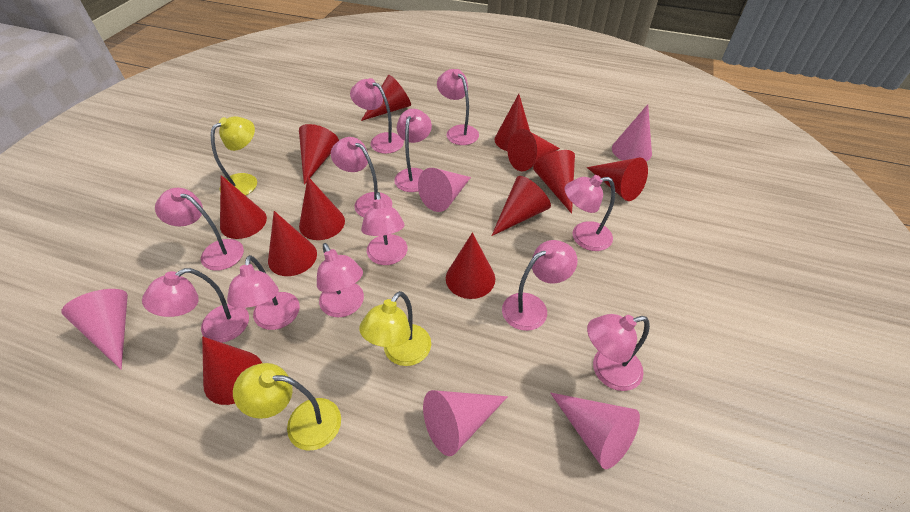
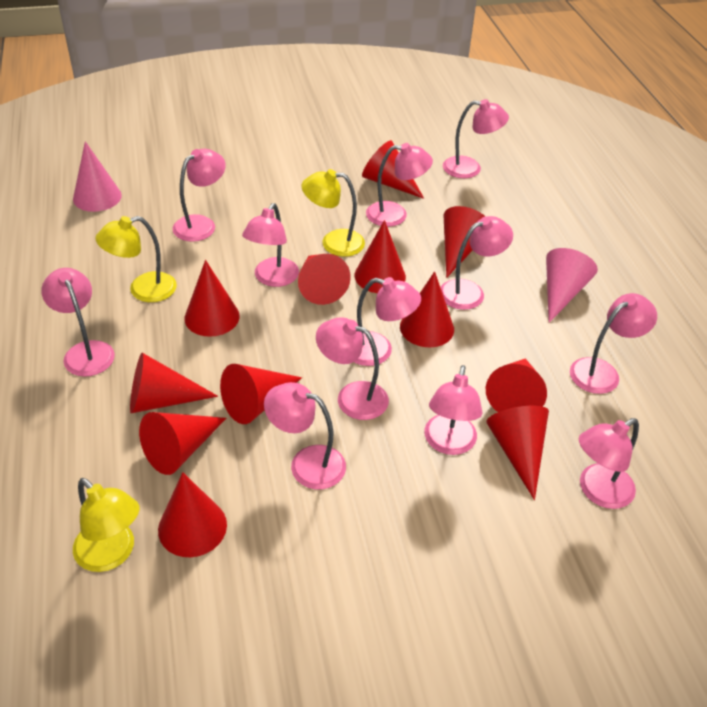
pink cone: [61,289,128,370] [418,168,471,212] [423,390,508,456] [550,392,640,469] [612,104,652,162] = 5 -> [73,141,122,212] [546,248,598,323] = 2

